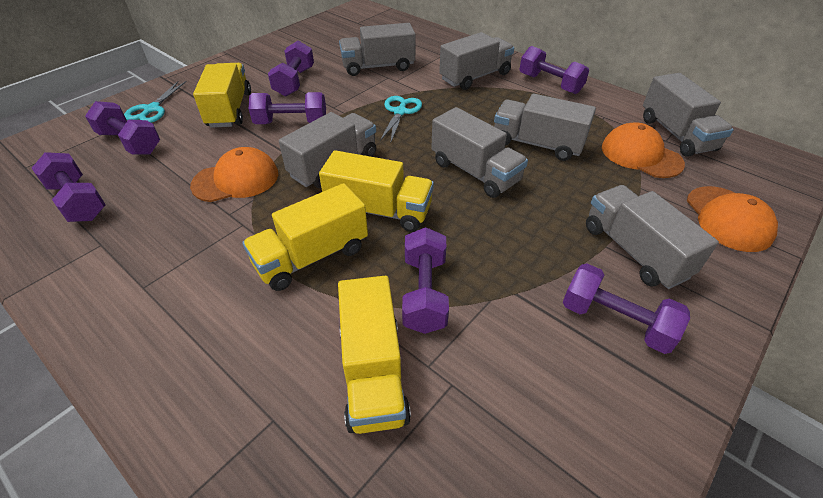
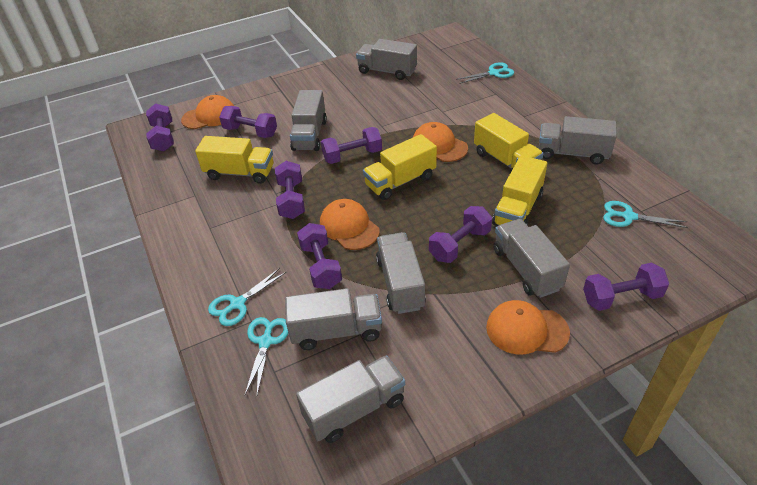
orange cap: [190,147,278,202] [602,122,685,178] [687,186,778,252] = 3 -> [181,95,234,129] [320,199,380,250] [412,122,468,162] [486,300,570,355] = 4
turquoise scissors: [124,81,187,123] [380,96,422,142] = 2 -> [208,268,286,326] [245,317,288,395] [456,62,514,84] [603,201,688,228] = 4

